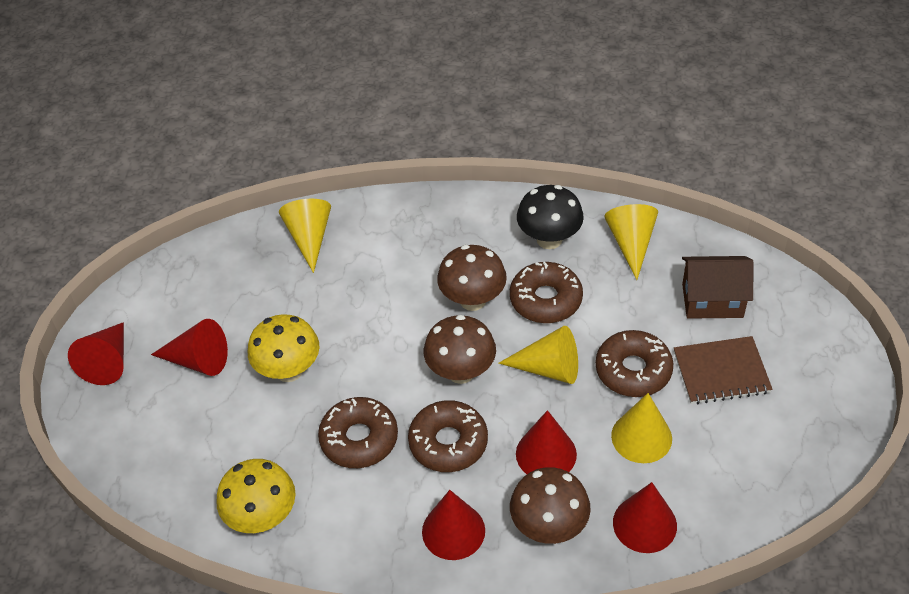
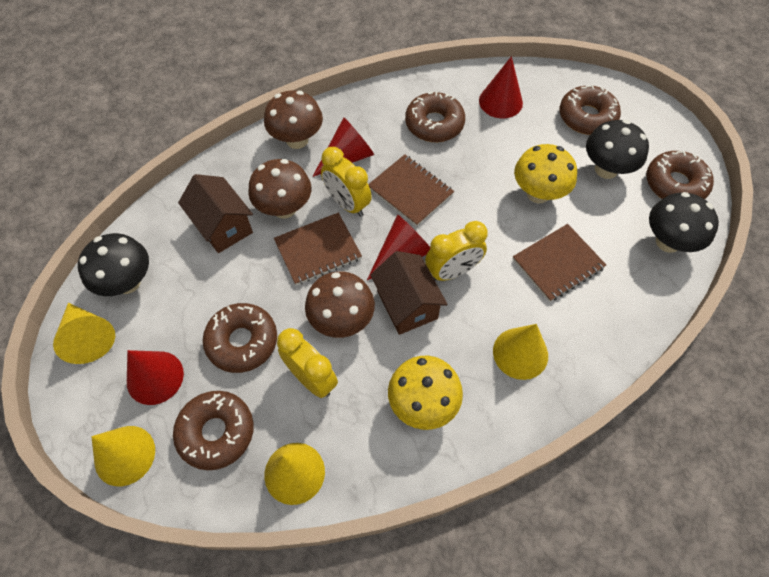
black mushroom: [517,185,584,249] = 1 -> [78,233,149,296] [586,120,649,179] [649,192,719,253] = 3
brown donut: [318,397,398,468] [408,400,488,472] [510,262,583,323] [595,330,673,397] = 4 -> [173,391,254,470] [203,303,277,373] [405,92,465,142] [560,85,621,135] [646,151,714,199] = 5
brown house: [682,256,753,319] = 1 -> [178,174,253,253] [370,251,448,335] = 2
brown notebook: [674,336,773,404] = 1 -> [274,213,362,285] [368,154,454,226] [513,224,606,302] = 3
red cone: [68,322,124,385] [151,319,228,376] [422,490,485,560] [516,410,577,474] [613,482,677,553] = 5 -> [127,350,184,405] [312,117,374,177] [367,214,430,280] [479,56,523,118] = 4
yellow clock: none = 0 -> [277,328,338,398] [321,147,372,217] [425,221,488,281] = 3

